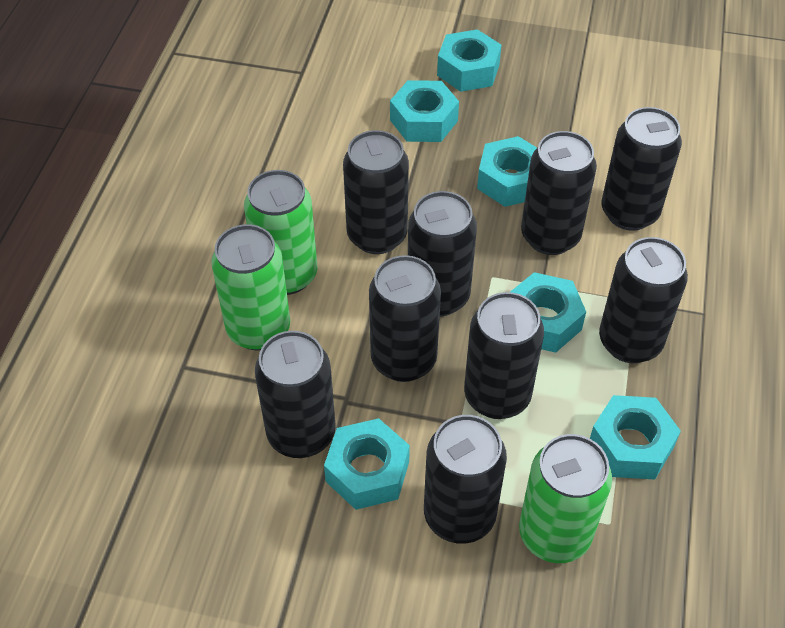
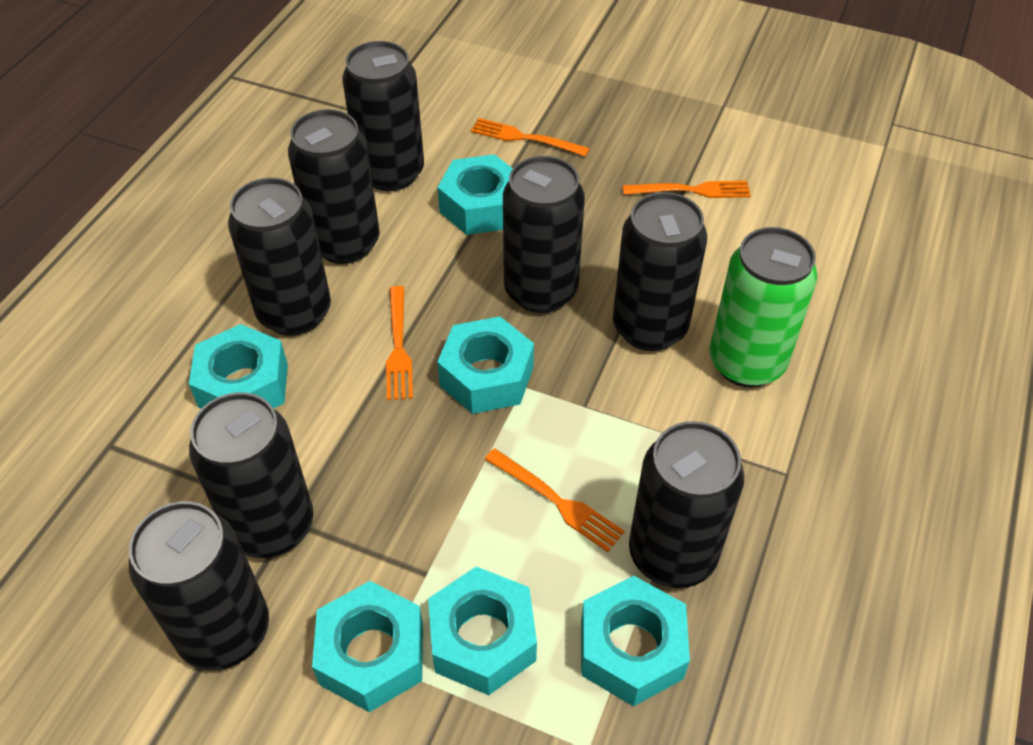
black can: [255,331,336,458] [343,130,409,254] [369,255,441,382] [408,191,477,317] [424,415,507,544] [464,292,544,419] [521,131,597,255] [599,237,688,363] [602,107,682,231] = 9 -> [129,501,269,670] [189,392,313,558] [228,178,331,336] [288,109,380,264] [342,41,424,191] [503,156,585,313] [613,192,707,351] [629,421,744,588] = 8
green can: [211,224,290,350] [244,170,317,295] [519,434,612,563] = 3 -> [709,227,817,388] = 1
orange fork: none = 0 -> [386,286,413,400] [471,118,590,157] [485,449,625,552] [623,181,751,198] = 4

